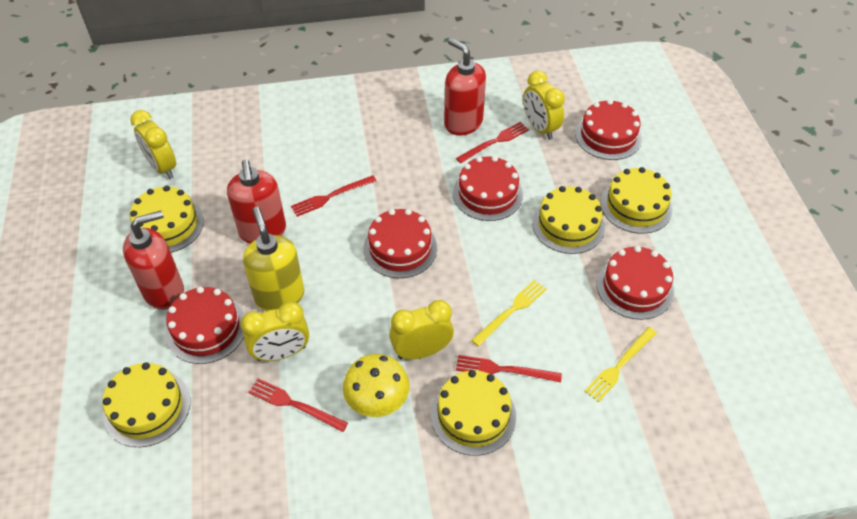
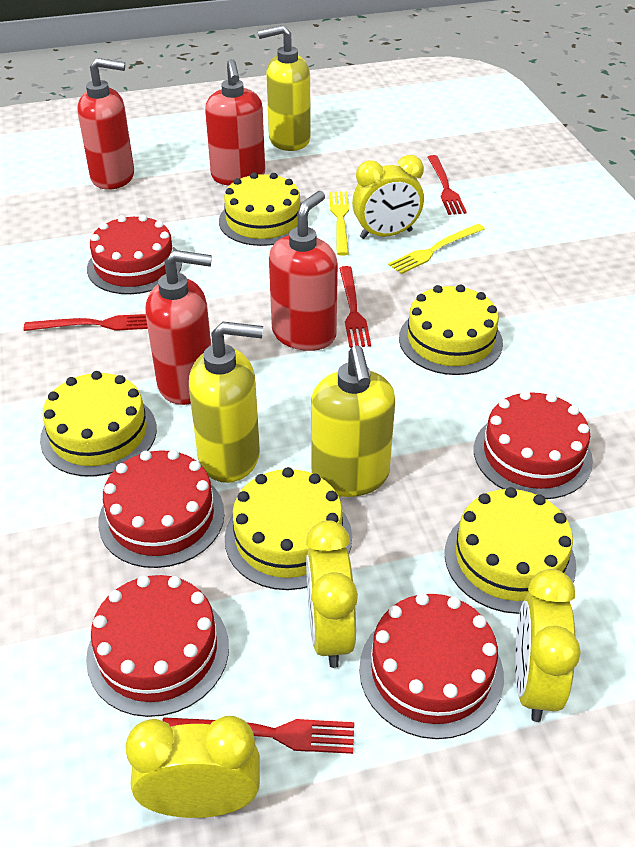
red soap dispenser: [123,211,184,310] [227,160,286,244] [444,38,486,136] = 3 -> [77,58,134,190] [145,250,212,405] [205,59,265,186] [269,191,338,351] = 4
yellow mushroom: [343,354,410,417] = 1 -> none = 0
yellow soap dispenser: [243,207,304,311] = 1 -> [189,322,263,483] [258,25,311,151] [311,346,395,497] = 3

